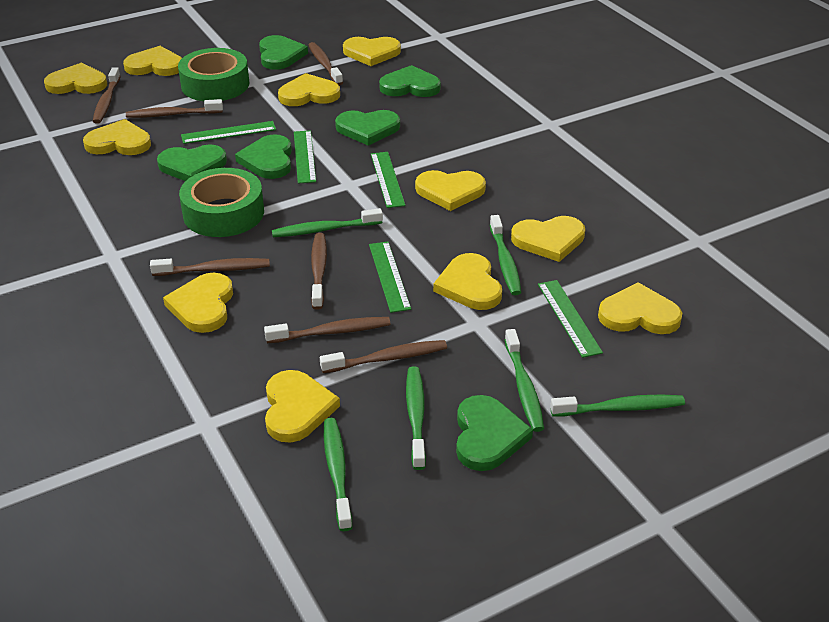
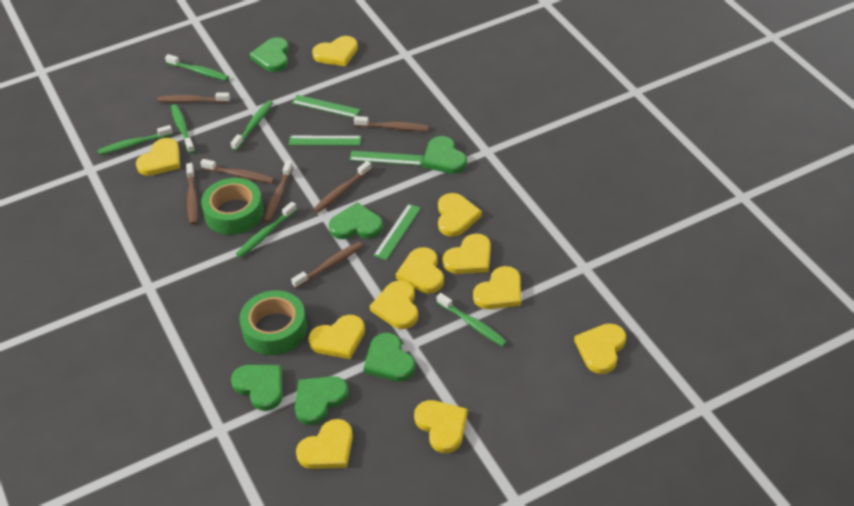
green ruler: [181,121,276,144] [294,130,316,184] [369,242,411,313] [371,152,406,208] [538,280,603,358] = 5 -> [289,136,361,145] [292,95,360,118] [349,151,424,165] [373,204,421,260] = 4

